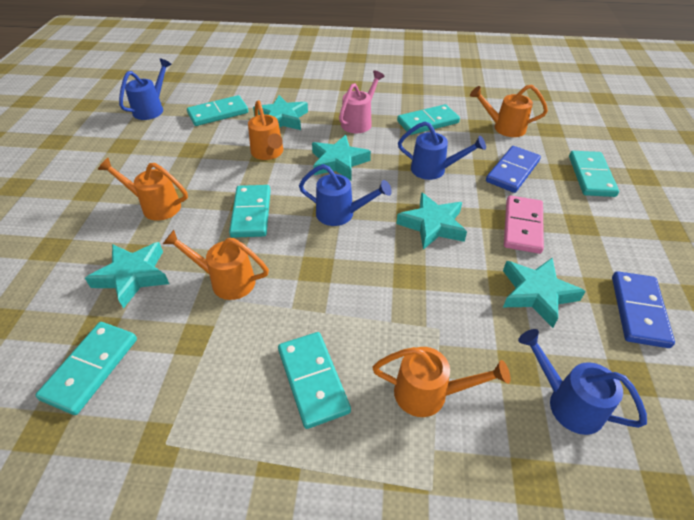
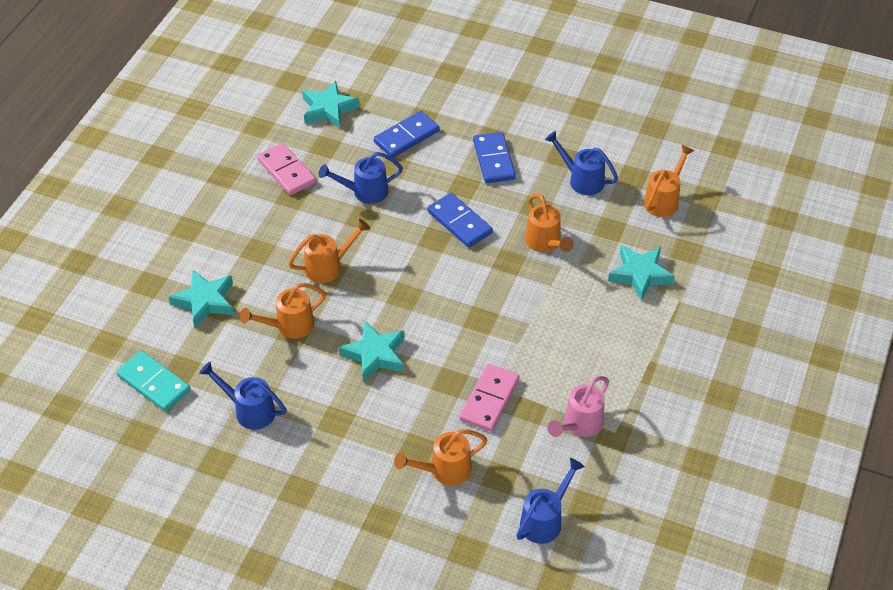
blue domino: [486,146,541,193] [612,271,675,348] = 2 -> [374,111,440,158] [428,193,493,248] [473,132,516,183] = 3
pink domino: [504,195,544,254] = 1 -> [257,143,316,195] [459,364,520,432] = 2
turquoise domino: [35,322,137,415] [187,95,248,126] [229,185,271,238] [278,332,351,429] [397,104,460,135] [569,151,619,197] = 6 -> [116,351,191,412] = 1
turquoise star: [85,242,169,309] [253,95,308,130] [312,135,371,180] [396,192,467,250] [503,258,586,328] = 5 -> [169,270,234,328] [302,81,360,129] [339,321,405,383] [608,245,675,301] = 4

